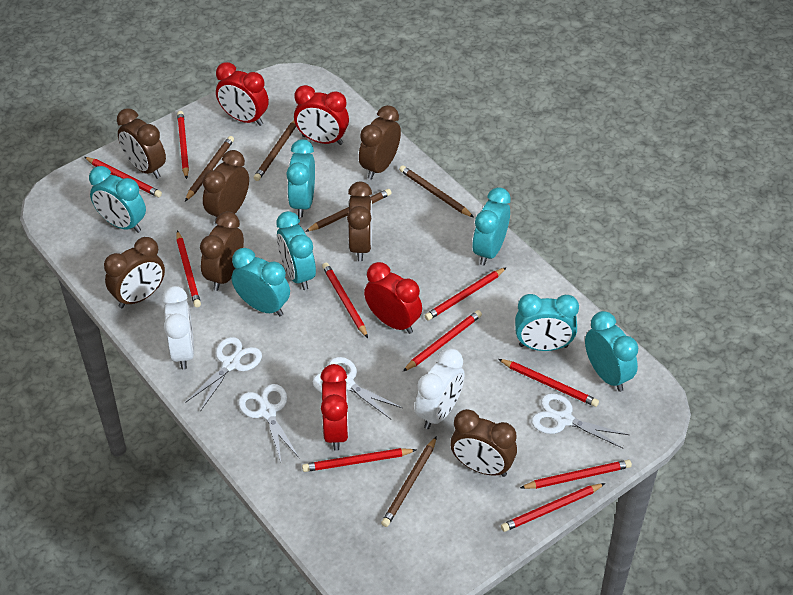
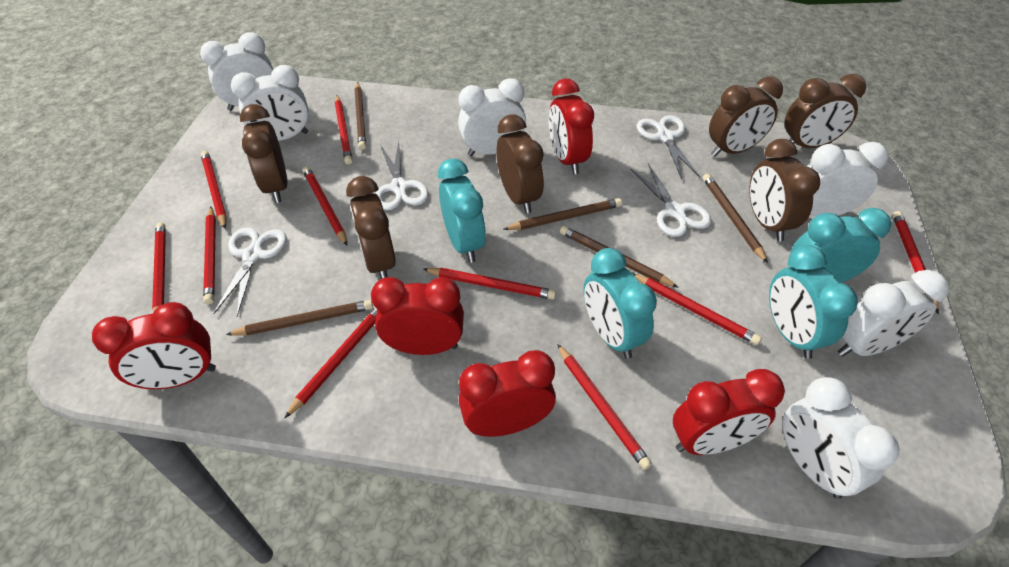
brown clock: [104,237,165,308] [117,108,166,179] [200,211,244,291] [202,150,249,225] [347,182,372,261] [359,105,401,180] [450,409,517,477] = 7 -> [240,104,287,203] [346,176,396,279] [496,115,544,214] [709,76,783,157] [749,139,820,242] [785,74,866,148] = 6
red clock: [216,62,269,126] [294,85,349,145] [321,364,349,451] [364,262,422,334] = 4 -> [92,302,216,389] [371,277,464,355] [459,350,556,437] [549,79,594,174] [673,369,785,455] = 5
turquoise clock: [89,166,146,233] [232,248,290,316] [276,211,316,290] [286,139,315,218] [472,187,511,266] [515,294,579,351] [585,311,638,392] = 7 -> [438,159,486,263] [583,248,657,359] [769,245,858,359] [790,208,891,283] = 4
white clock: [162,286,194,370] [415,348,465,429] = 2 -> [200,32,274,111] [231,65,309,141] [458,78,526,157] [782,377,899,499] [807,142,888,217] [838,270,949,356] = 6

